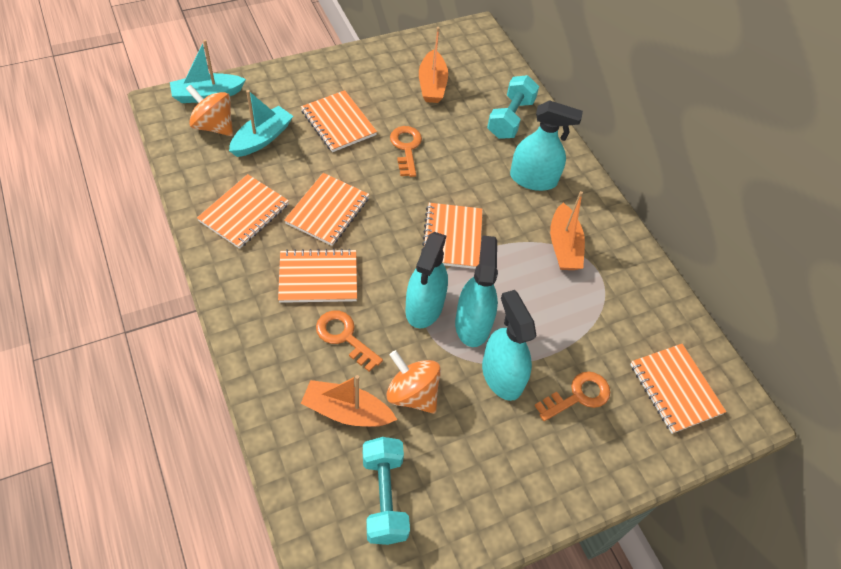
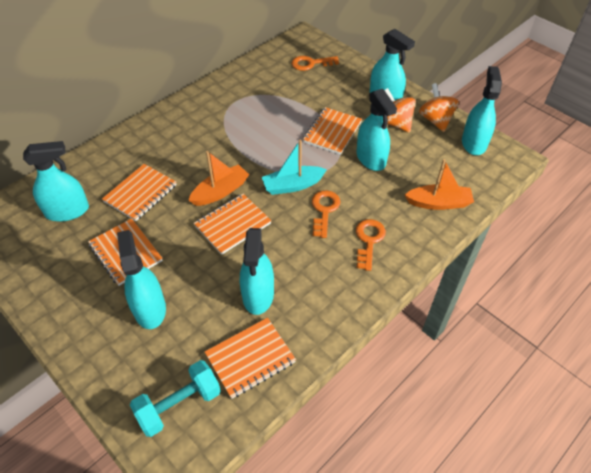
orange boat: [301,375,397,427] [419,27,448,103] [550,191,585,270] = 3 -> [188,151,249,206] [405,159,474,210] = 2
orange notebook: [197,174,289,249] [278,249,357,303] [284,173,370,246] [301,90,377,152] [422,203,483,269] [630,344,726,434] = 6 -> [88,218,163,286] [102,164,177,221] [193,194,272,255] [205,317,296,399] [303,107,362,155] = 5
turquoise boat: [170,40,246,103] [229,90,293,157] = 2 -> [262,140,327,195] = 1
turquoise dumbbell: [363,437,410,545] [487,75,539,139] = 2 -> [130,360,221,437] = 1
turquoise spray bottle: [405,232,448,328] [455,235,498,347] [482,290,536,401] [510,100,583,191] = 4 -> [23,141,89,222] [117,230,166,329] [240,228,274,315] [356,89,397,171] [370,29,415,101] [462,66,502,155] = 6

